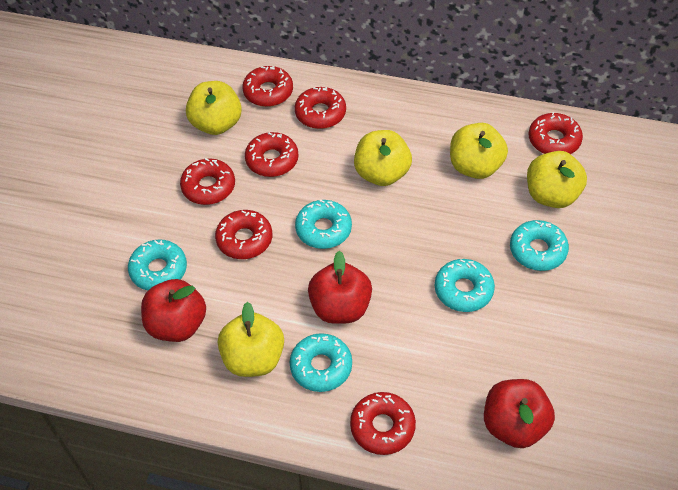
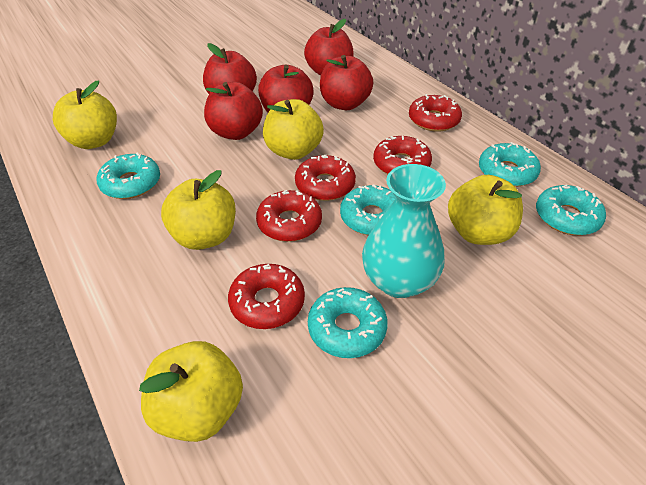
red apple: [141,279,206,342] [308,251,372,324] [484,379,555,448] = 3 -> [203,43,257,94] [204,82,263,140] [258,65,314,113] [304,19,354,76] [320,55,373,110] = 5
red donut: [180,158,235,205] [215,210,272,259] [242,66,293,107] [245,132,299,177] [295,87,346,129] [350,392,416,455] [529,112,583,154] = 7 -> [228,264,305,329] [256,190,322,242] [295,155,356,201] [373,136,432,174] [409,94,462,132] = 5
turquoise vase: none = 0 -> [362,164,446,298] = 1

